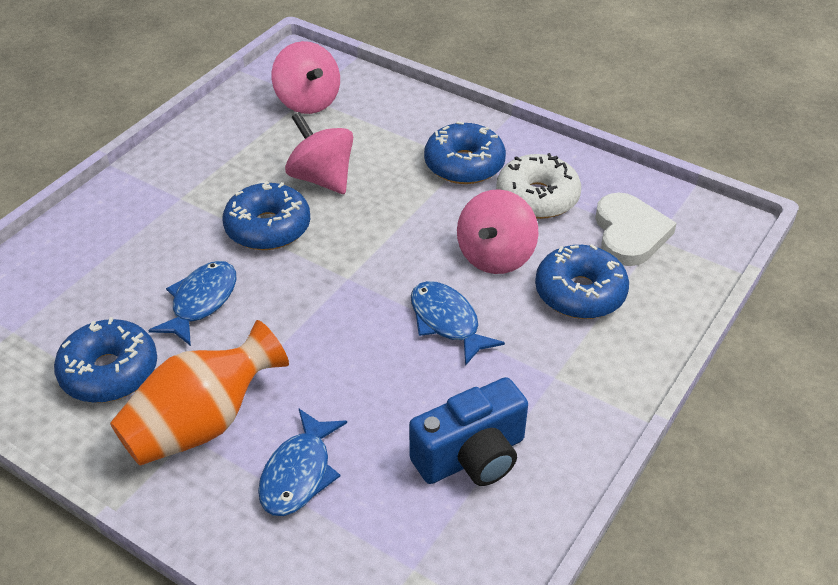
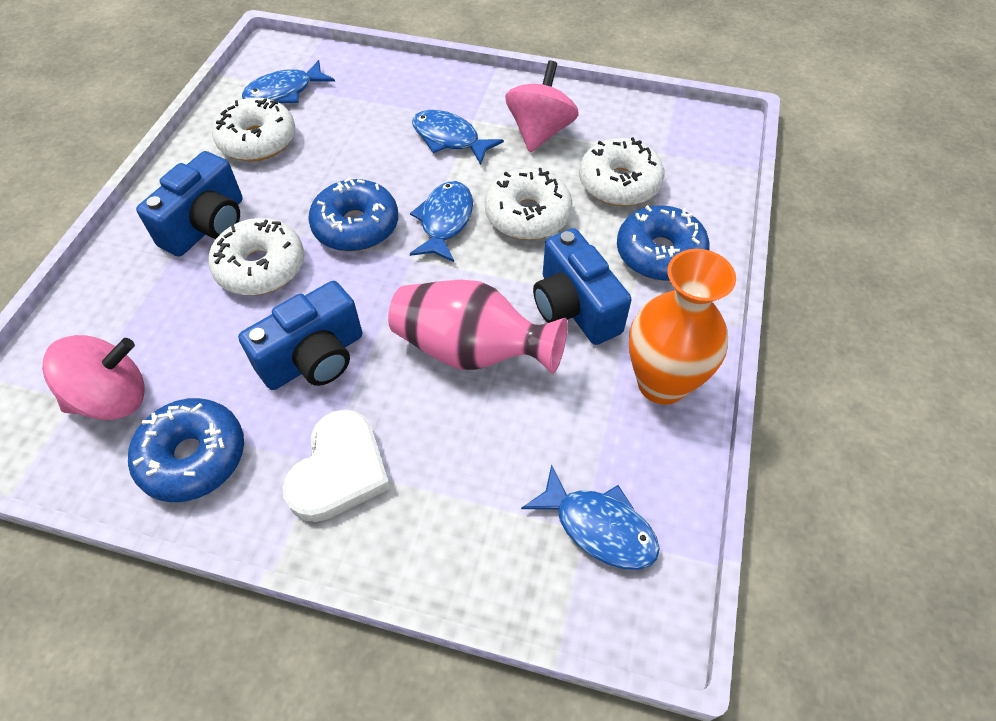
blue camera: [409,377,528,486] = 1 -> [136,151,243,257] [238,281,362,390] [533,228,632,345] = 3
blue donut: [54,317,157,403] [223,181,310,250] [424,121,506,184] [535,244,629,319] = 4 -> [128,398,244,502] [308,177,398,252] [617,205,710,281] = 3
blue fish: [148,261,236,346] [258,409,347,516] [411,281,505,366] = 3 -> [242,60,335,103] [410,181,473,262] [412,110,504,165] [521,464,660,570] = 4
pink spinning top: [272,41,340,114] [285,112,353,194] [457,189,539,274] = 3 -> [42,335,145,420] [505,60,579,152] = 2
pink vase: none = 0 -> [388,280,568,374] = 1
white donut: [496,153,581,219] = 1 -> [209,218,304,295] [212,97,296,161] [485,168,573,240] [579,137,665,206] = 4

